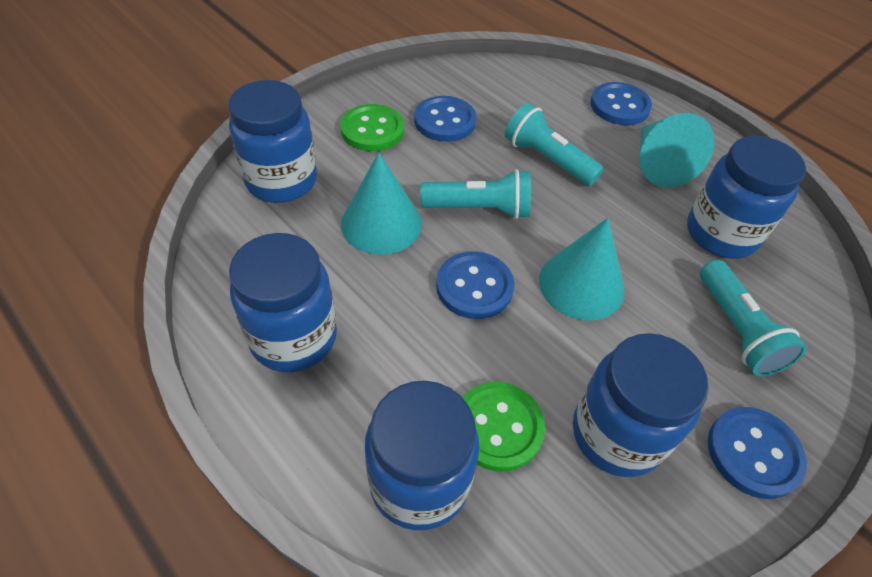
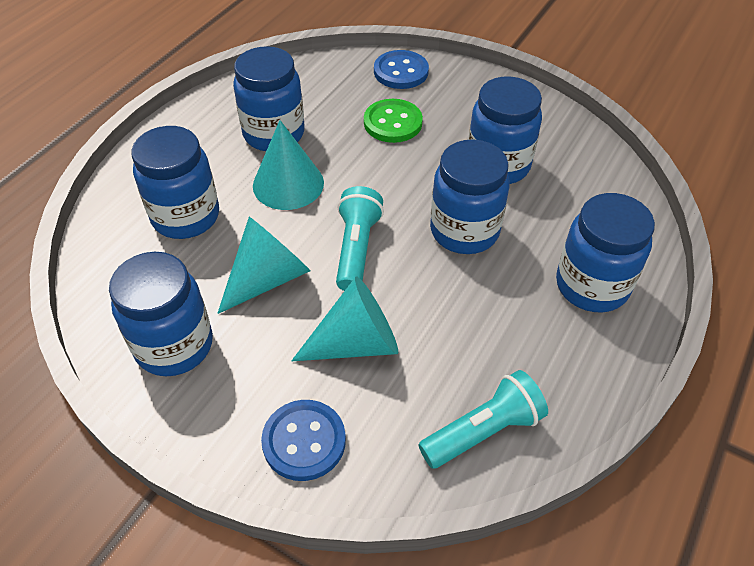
blue button: [414,96,476,142] [436,251,514,319] [590,82,652,125] [708,407,807,499] = 4 -> [261,400,346,481] [374,50,429,89] = 2
blue jar: [228,80,317,203] [229,233,337,372] [365,381,480,530] [573,333,709,477] [687,136,806,259] = 5 -> [109,252,213,376] [131,126,219,239] [233,46,305,151] [430,140,510,254] [468,76,542,184] [556,193,655,312] = 6
green button: [340,104,404,151] [462,382,545,472] = 2 -> [364,99,423,143] = 1
turquoise flashlight: [420,169,531,219] [505,103,603,186] [700,260,806,376] = 3 -> [336,186,384,291] [418,370,548,469] = 2

